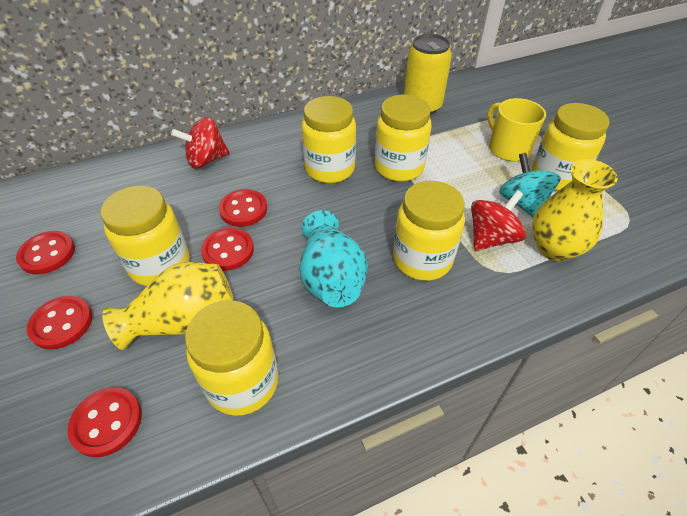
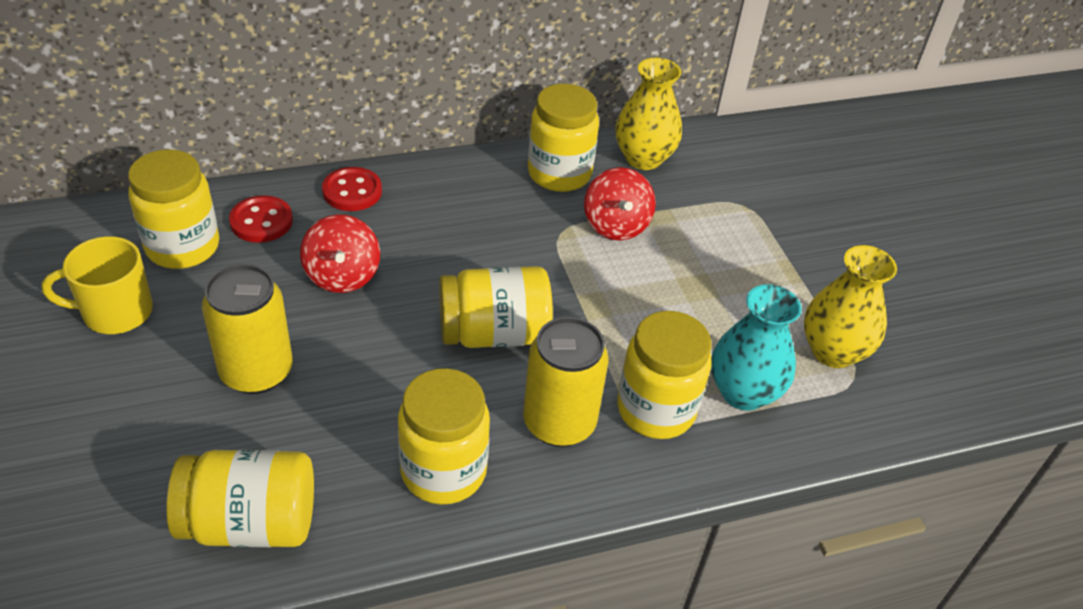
red button: [16,231,75,275] [27,296,93,349] [67,387,142,457] [201,228,254,271] [219,189,267,227] = 5 -> [229,195,293,243] [322,167,382,211] = 2
turquoise spinning top: [499,153,561,217] = 1 -> none = 0
yellow can: [404,34,452,115] = 1 -> [202,264,293,394] [523,317,608,447] = 2

